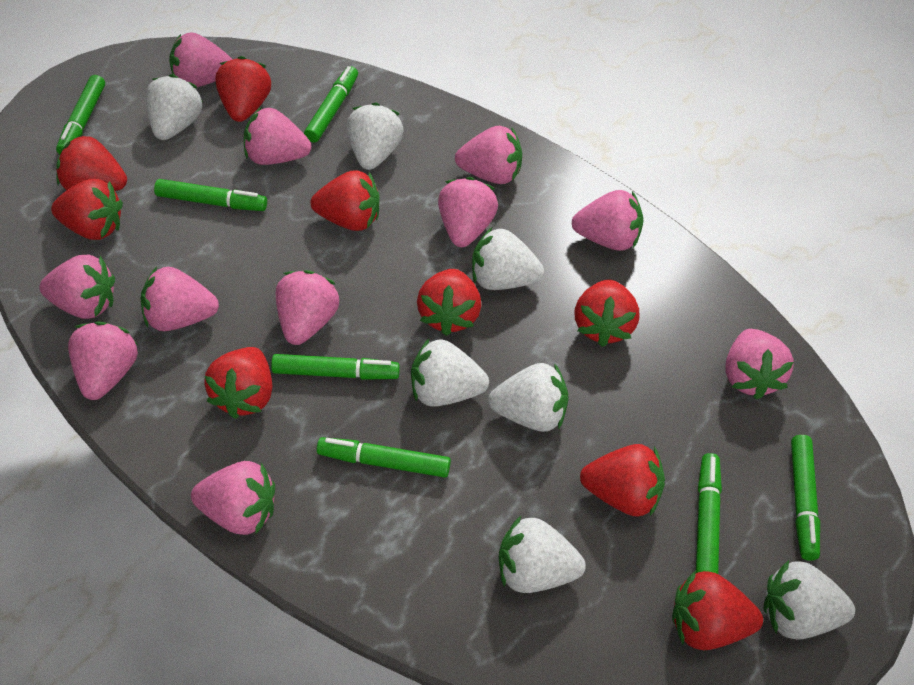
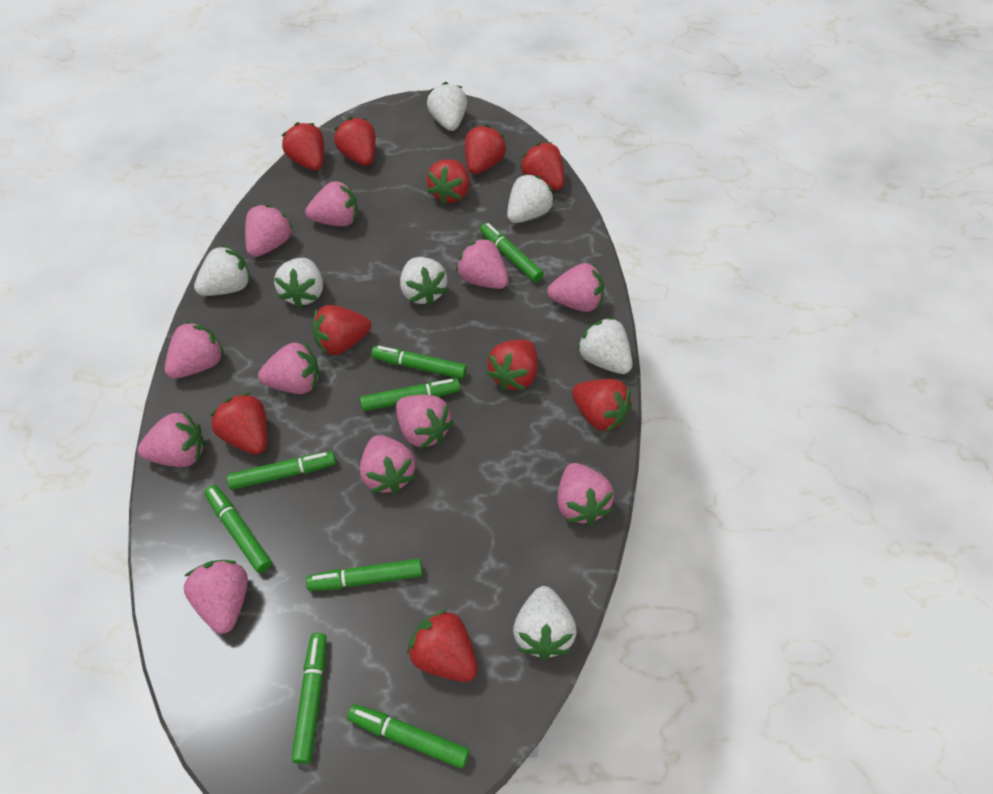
green marker: [56,75,105,154] [154,179,267,211] [271,354,400,380] [304,66,358,143] [317,437,451,478] [696,453,722,574] [791,435,820,561] = 7 -> [205,485,272,573] [227,451,336,490] [291,633,327,764] [306,559,422,591] [347,704,470,768] [360,379,460,411] [371,346,467,379] [480,223,544,282] = 8
red strawberry: [51,179,123,240] [56,134,127,191] [204,347,272,419] [215,56,271,122] [310,170,380,231] [417,269,481,336] [574,280,639,347] [580,444,665,517] [672,570,763,650] = 9 -> [210,393,267,455] [282,122,324,170] [312,305,371,355] [334,117,376,166] [407,609,478,682] [427,159,470,205] [465,125,506,174] [487,340,538,391] [520,142,564,191] [572,379,632,432] = 10

